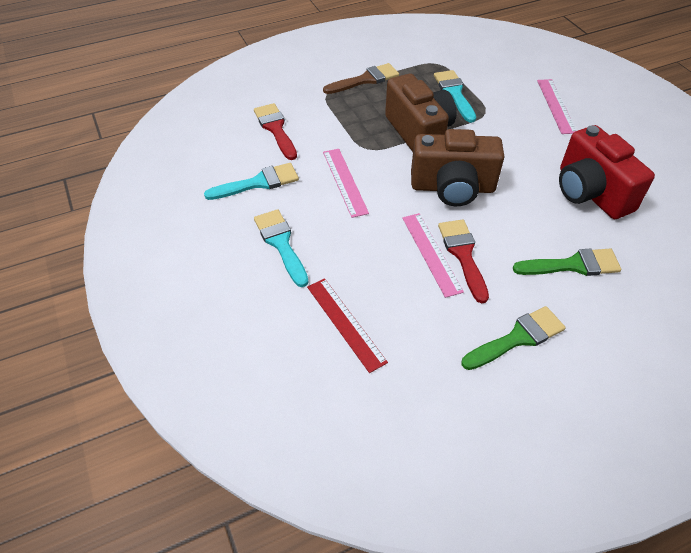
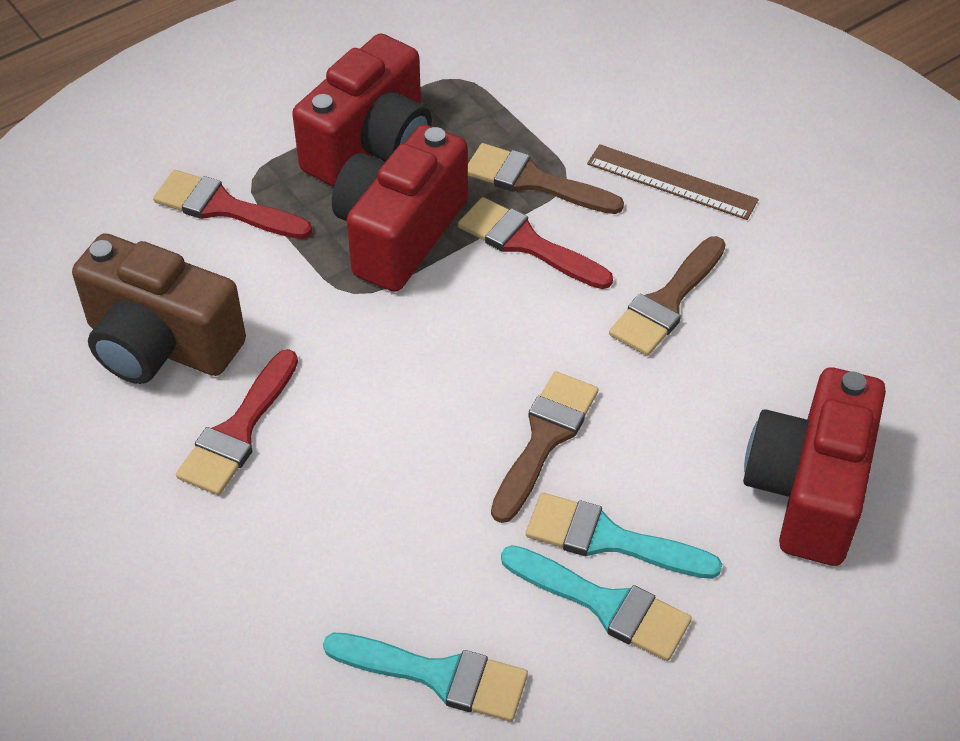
brown brush: [323,63,399,94] = 1 -> [468,143,624,214] [491,371,598,523] [609,236,726,356] = 3
brown camera: [385,74,457,152] [411,129,504,207] = 2 -> [72,233,246,384] = 1
brown ruler: none = 0 -> [587,144,759,220] = 1
green brush: [461,306,566,370] [513,248,622,276] = 2 -> none = 0
pink ruler: [323,149,369,218] [402,213,464,298] [537,79,577,134] = 3 -> none = 0
red brush: [254,103,297,160] [438,219,489,303] = 2 -> [153,170,312,239] [176,349,298,496] [458,197,613,289] = 3
red camera: [559,125,655,219] = 1 -> [292,34,432,187] [332,125,468,292] [743,367,886,566] = 3
red ruler: [307,278,388,373] = 1 -> none = 0

